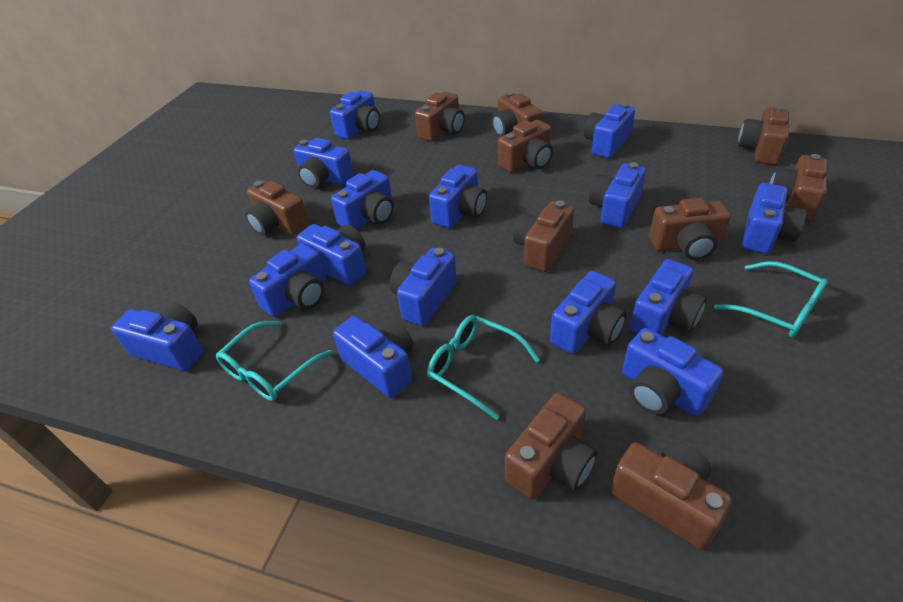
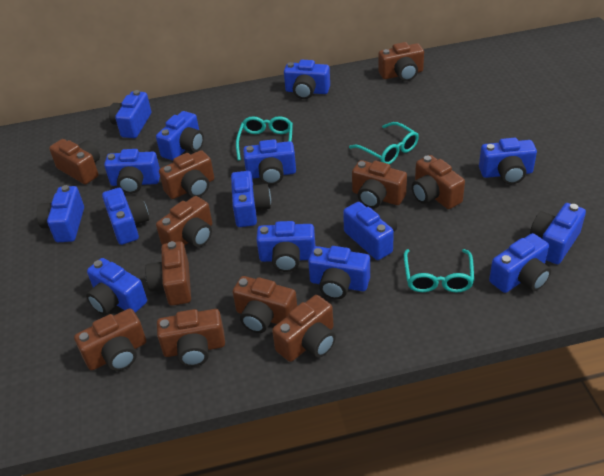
brown camera: [245,180,309,236] [415,92,465,142] [492,92,542,137] [498,120,553,173] [505,392,597,500] [513,201,574,272] [611,442,732,550] [649,198,731,260] [738,106,789,165] [769,154,827,222] = 10 -> [49,139,100,185] [74,308,146,371] [145,241,191,306] [156,196,212,247] [157,309,225,367] [159,150,214,199] [233,276,297,333] [272,295,336,362] [352,160,407,208] [378,42,424,81] [412,155,465,209] = 11

